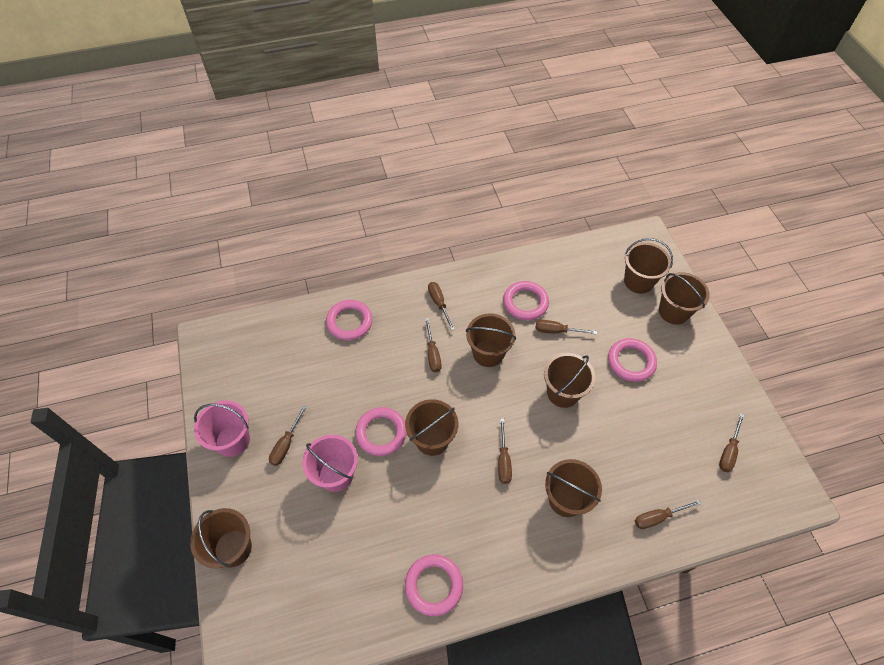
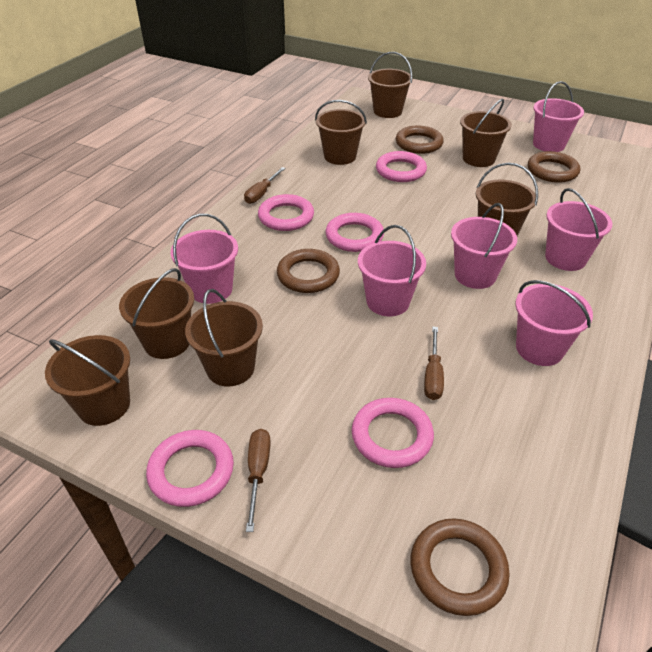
brown ring: none = 0 -> [277,249,340,293] [396,126,444,154] [410,518,510,616] [528,151,580,183] = 4
brown screwdriver: [269,405,307,466] [425,318,441,372] [428,282,455,331] [498,418,512,484] [536,320,597,334] [635,500,702,529] [719,413,744,472] = 7 -> [244,167,285,204] [246,429,271,532] [424,327,444,400] = 3
pink bucket: [194,400,250,457] [302,435,358,492] = 2 -> [170,214,238,304] [358,225,426,316] [451,203,517,289] [515,280,593,366] [533,81,584,152] [545,188,613,271] = 6

